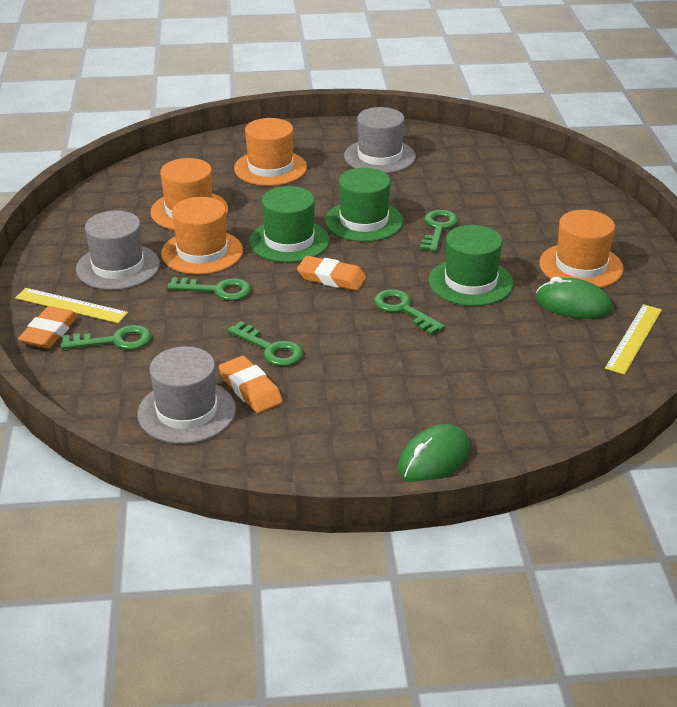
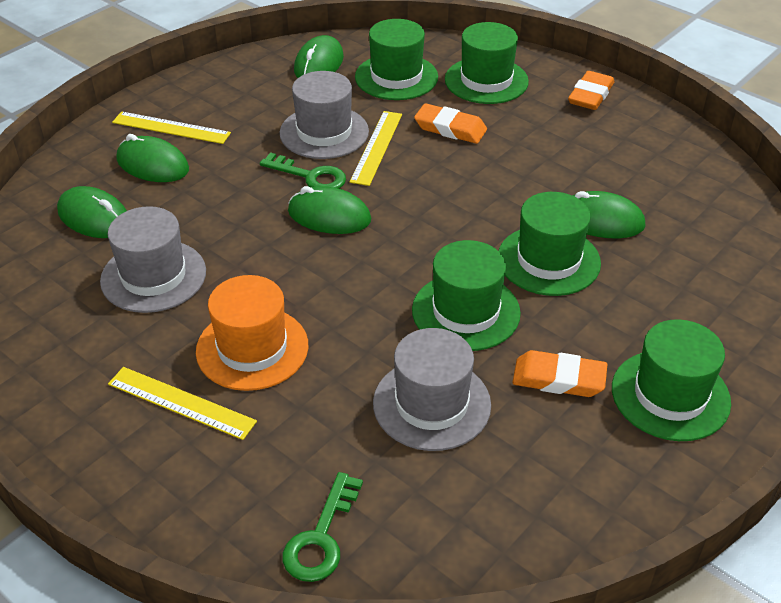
green hat: [249,186,330,263] [325,168,403,242] [428,225,514,306] = 3 -> [355,19,438,100] [412,240,521,351] [445,22,529,104] [498,192,601,296] [612,319,731,441] = 5
green key: [61,325,152,350] [167,277,251,301] [227,321,303,366] [374,289,445,335] [420,210,459,252] = 5 -> [260,152,346,189] [283,472,363,582] = 2
green mouse: [398,424,470,482] [536,277,612,319] = 2 -> [57,186,127,238] [117,134,189,182] [288,186,371,234] [294,35,344,78] [572,191,645,238] = 5
orange hat: [150,158,228,230] [161,197,243,274] [234,118,307,186] [539,210,624,288] = 4 -> [196,275,308,391] = 1
yellow ruler: [15,288,128,323] [605,304,662,375] = 2 -> [108,367,257,440] [112,111,231,144] [350,111,402,186] = 3

